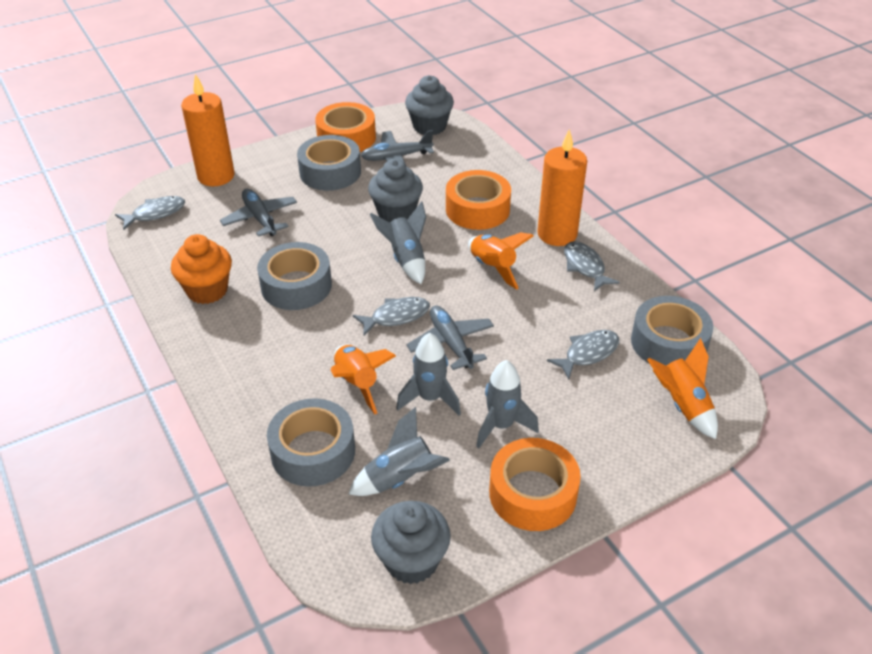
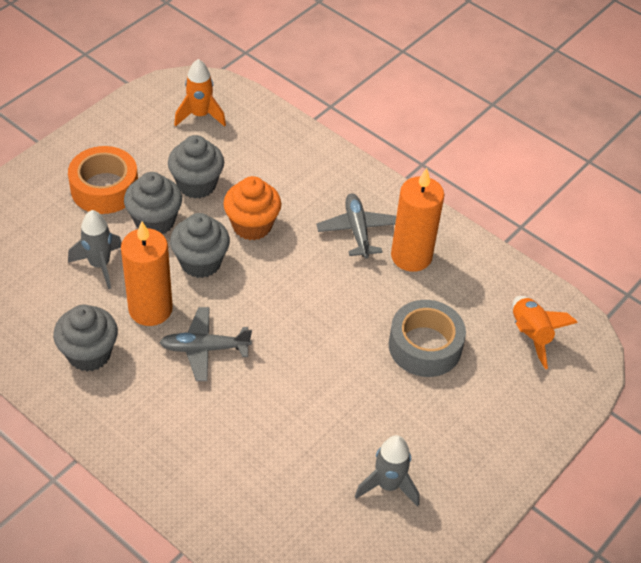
grey cupcake: [368,159,423,223] [371,501,451,584] [405,75,454,135] = 3 -> [53,304,118,372] [124,172,182,234] [168,135,224,199] [170,213,230,278] = 4
grey fish: [115,196,185,230] [353,297,430,336] [547,330,619,379] [564,241,620,291] = 4 -> none = 0
grey plane: [220,189,297,237] [361,130,434,165] [406,305,494,370] = 3 -> [159,307,252,381] [316,193,396,259] = 2
grey rocket: [349,407,450,496] [370,201,426,284] [396,333,461,416] [476,360,539,448] = 4 -> [68,210,122,289] [355,435,420,507] = 2
grey tape: [257,242,332,310] [267,398,355,487] [297,135,361,191] [631,296,714,365] = 4 -> [389,300,466,377] = 1
orange rocket: [331,345,396,415] [468,232,534,290] [647,338,718,439] = 3 -> [174,59,226,127] [512,296,578,369] = 2
orange tape: [315,102,376,152] [446,170,511,230] [489,438,581,531] = 3 -> [68,146,138,214] = 1

